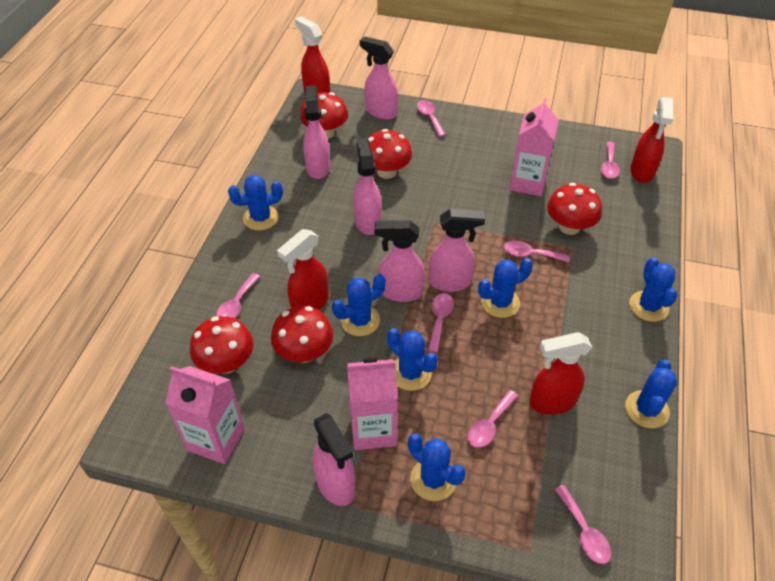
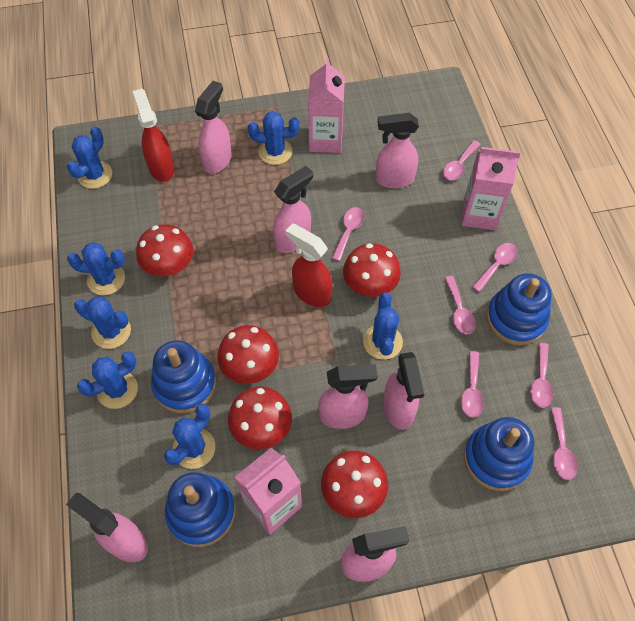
blue stacking toy: none = 0 -> [151,340,216,413] [165,472,236,547] [464,417,534,491] [486,273,552,345] = 4
pink spray bottle: [303,86,330,179] [313,413,355,506] [353,138,382,235] [360,36,398,120] [374,220,425,302] [429,209,485,292] = 6 -> [66,493,148,562] [195,81,232,174] [273,166,313,253] [318,364,378,429] [341,526,410,582] [375,113,419,188] [383,352,424,430] = 7
red spray bottle: [277,229,329,310] [295,16,330,93] [529,332,593,415] [630,97,673,183] = 4 -> [133,89,175,182] [286,223,333,307] = 2

